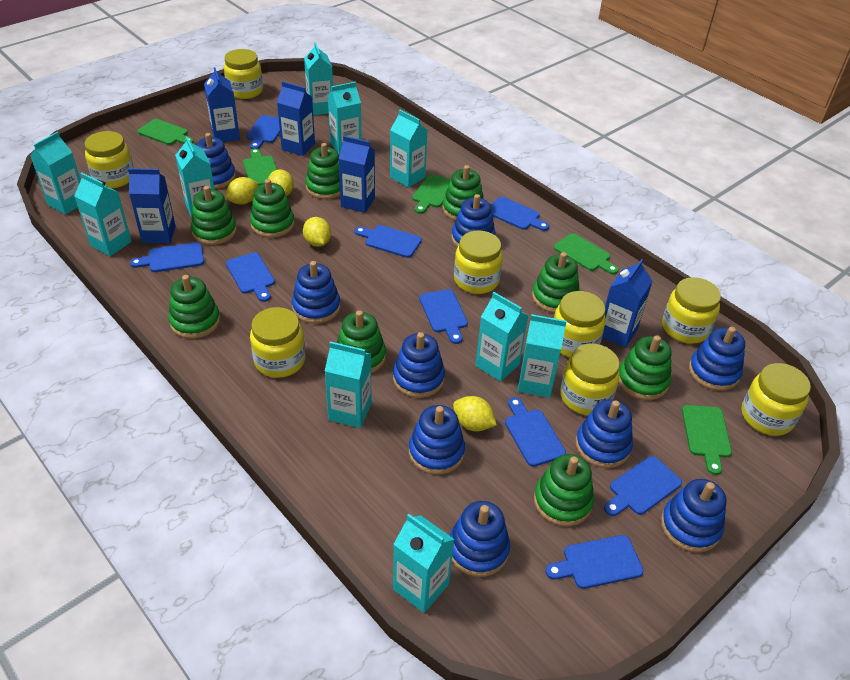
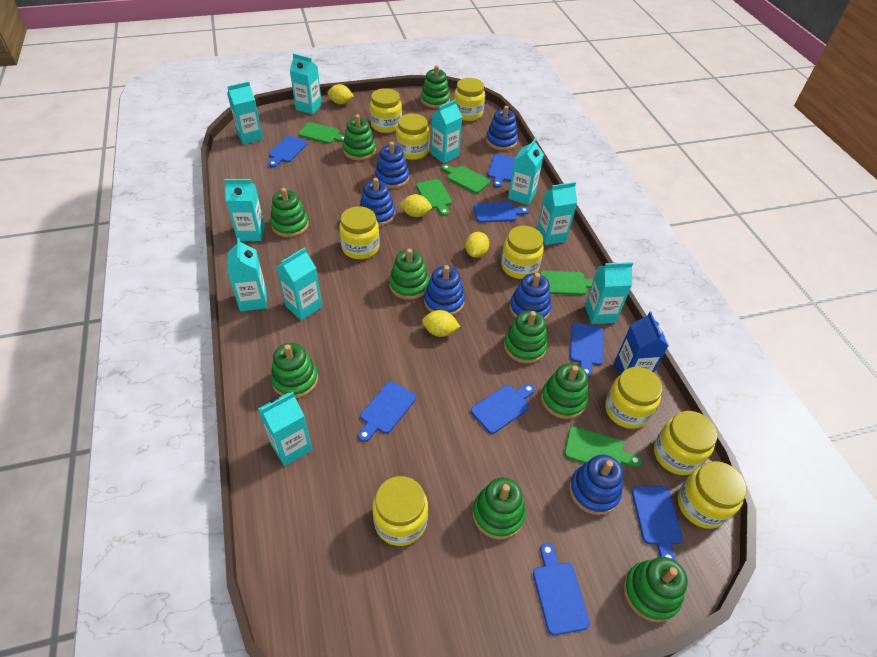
blue carton: [128,168,176,243] [204,67,240,142] [277,81,315,156] [339,136,375,213] [602,259,653,348] = 5 -> [614,312,669,376] = 1
blue cutting board: [130,242,204,272] [226,252,275,302] [247,115,280,149] [354,225,422,258] [419,289,468,344] [491,197,549,231] [505,397,566,467] [545,535,644,589] [604,456,682,516] = 9 -> [268,136,307,168] [358,381,416,442] [471,384,535,434] [474,202,529,223] [487,154,515,188] [533,543,590,635] [570,323,604,378] [632,486,683,560] = 8
blue stacking toy: [196,133,236,189] [292,261,340,324] [393,332,445,398] [409,405,465,475] [449,501,510,577] [451,194,496,247] [576,400,633,468] [661,479,727,553] [689,327,745,391] = 9 -> [360,178,395,226] [375,142,409,189] [424,265,465,315] [486,106,518,151] [509,273,551,319] [569,455,623,515] = 6
yellow jar: [85,131,134,188] [224,49,263,99] [250,307,305,378] [454,230,503,294] [554,291,606,357] [560,344,620,415] [662,277,721,344] [741,363,811,436] = 8 -> [339,206,380,259] [370,88,402,133] [373,476,428,546] [396,114,429,160] [454,78,485,121] [501,226,544,279] [605,367,662,429] [654,411,717,475] [678,461,747,529] = 9

